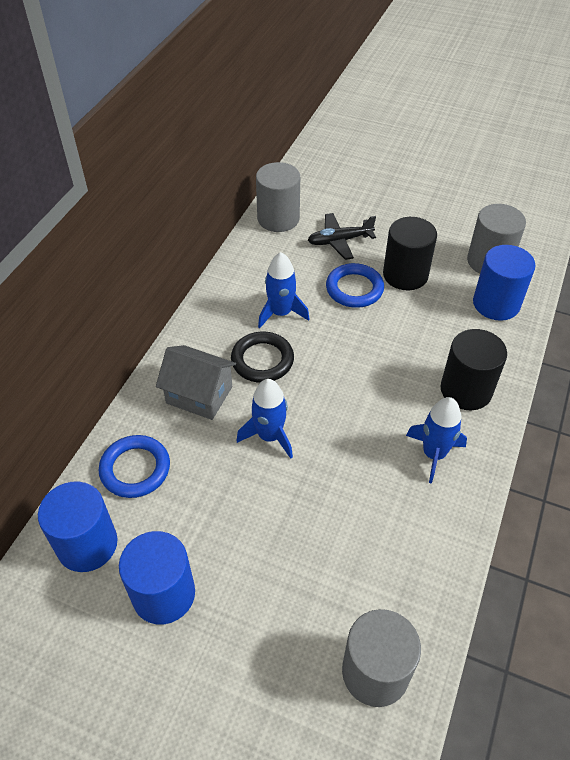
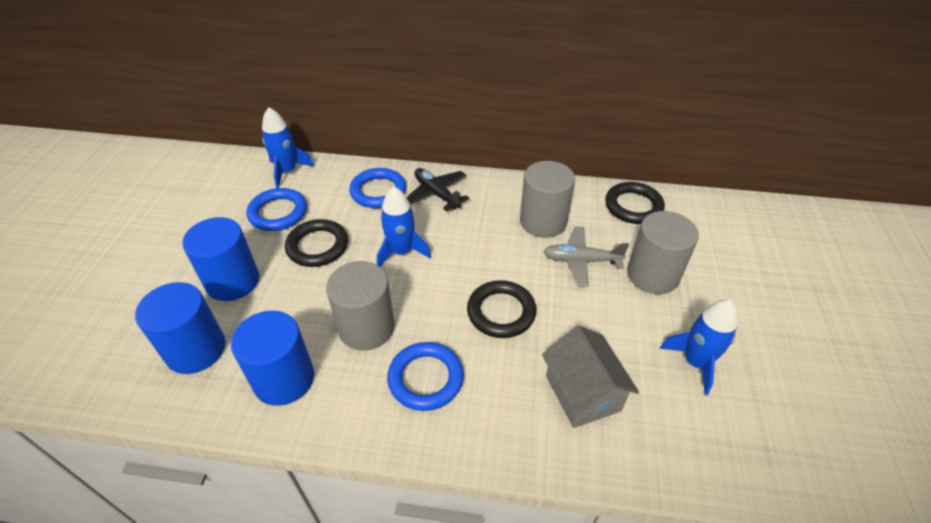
black cylinder: [383,217,437,290] [441,329,507,410] = 2 -> none = 0
black ring: [231,331,294,383] = 1 -> [285,219,348,267] [467,280,536,338] [605,182,665,224] = 3
blue ring: [98,435,170,498] [326,263,384,308] = 2 -> [247,188,307,231] [349,168,406,208] [387,342,464,411] = 3
grey plane: none = 0 -> [543,226,629,287] = 1

